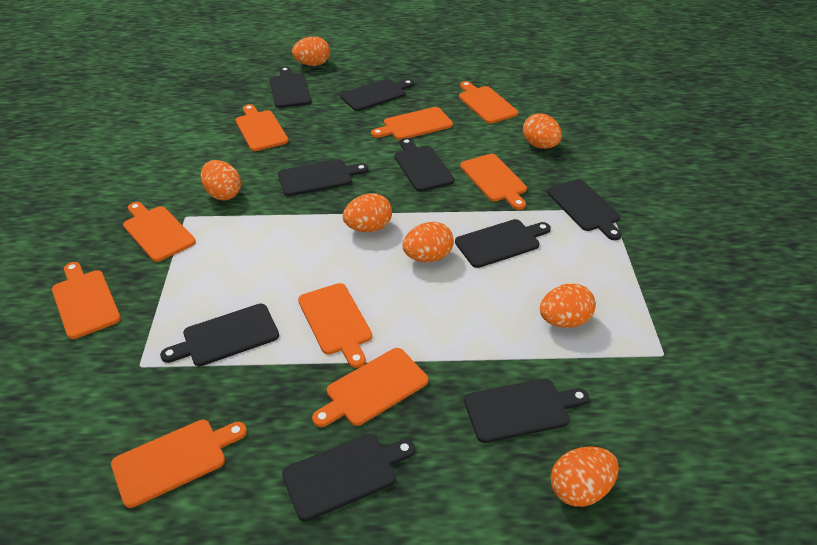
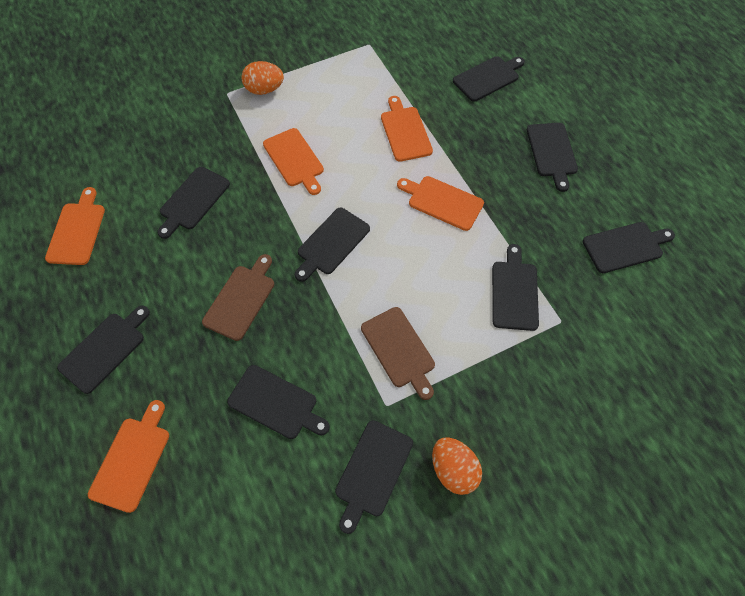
brown cutting board: none = 0 -> [202,254,274,341] [361,307,435,400] = 2
orange cutting board: [52,262,121,339] [111,420,247,508] [123,202,196,262] [235,104,288,151] [298,283,372,368] [312,348,428,427] [371,107,453,140] [459,81,518,123] [460,154,527,210] = 9 -> [45,187,105,265] [88,400,169,513] [263,128,324,195] [381,96,433,162] [397,176,484,231] = 5
orange egg: [201,160,241,200] [292,36,330,66] [343,193,392,232] [402,222,454,262] [523,113,562,149] [540,283,596,328] [550,447,619,507] = 7 -> [241,61,284,95] [432,438,482,495] = 2

